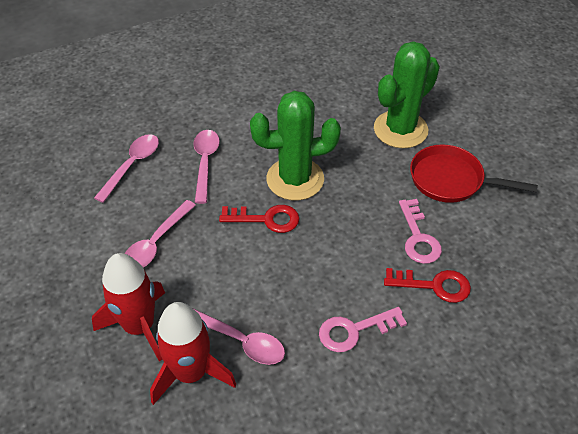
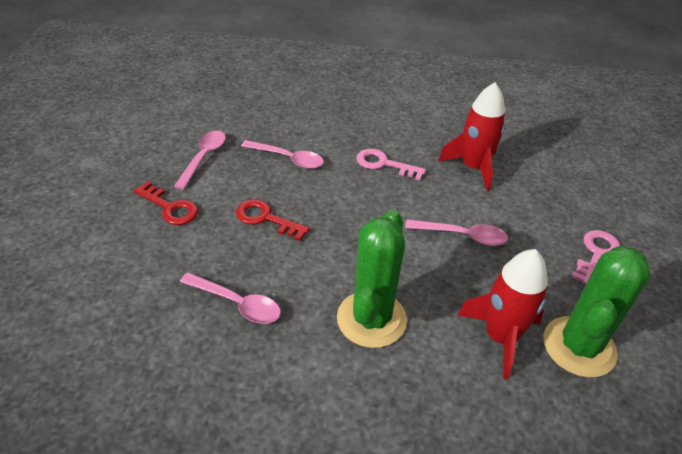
red pan: [410,144,538,203] = 1 -> none = 0

